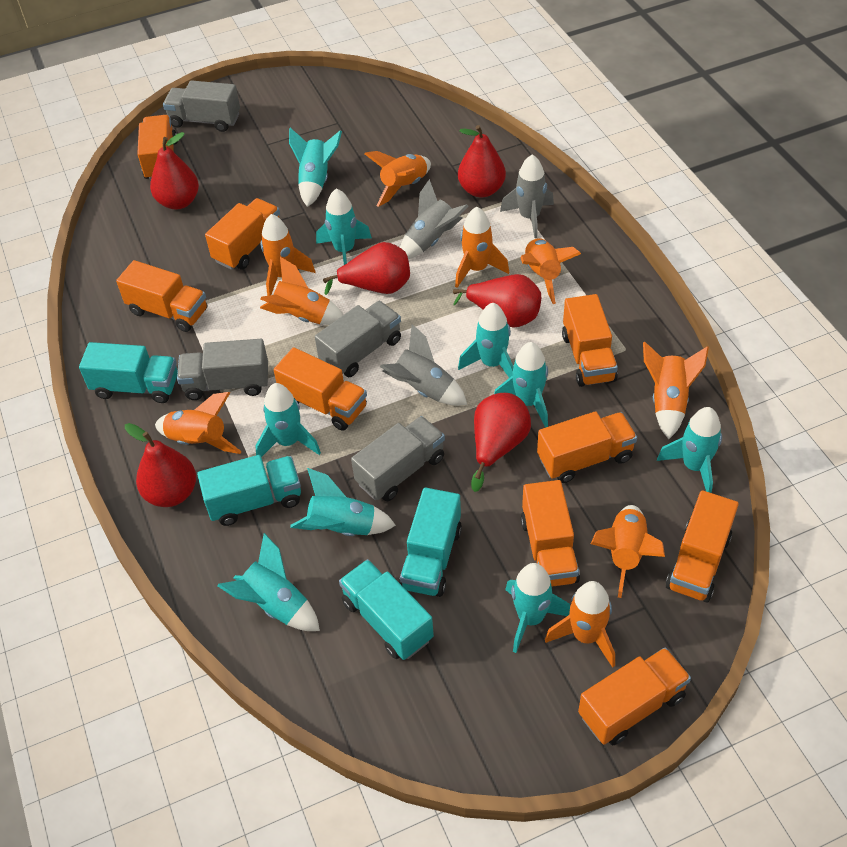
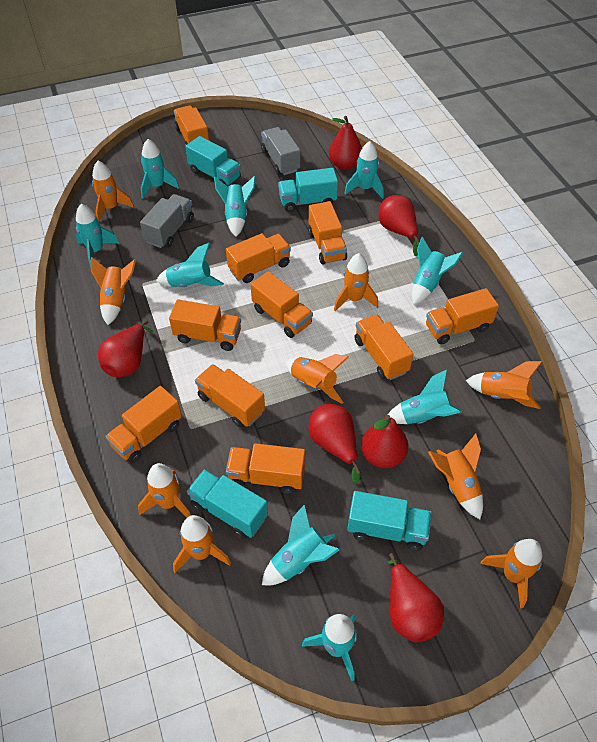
grey rocket: [380,324,467,406] [400,179,468,259] [500,154,554,238] = 3 -> none = 0
grey truck: [163,80,240,132] [177,339,268,400] [315,301,401,377] [351,416,445,502] = 4 -> [140,194,194,248] [261,127,300,175] = 2
orange truck: [116,260,207,332] [137,115,177,181] [205,198,280,270] [274,347,367,431] [521,480,580,587] [537,411,637,483] [562,294,618,387] [578,648,691,745] [666,490,739,602] = 9 -> [105,386,182,463] [169,299,241,351] [174,105,209,146] [195,364,265,428] [226,233,291,283] [226,443,306,494] [250,271,313,338] [308,201,347,264] [354,314,413,380] [426,288,499,344] = 10

